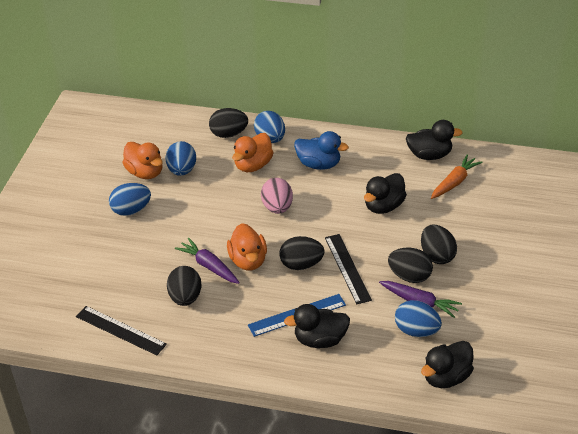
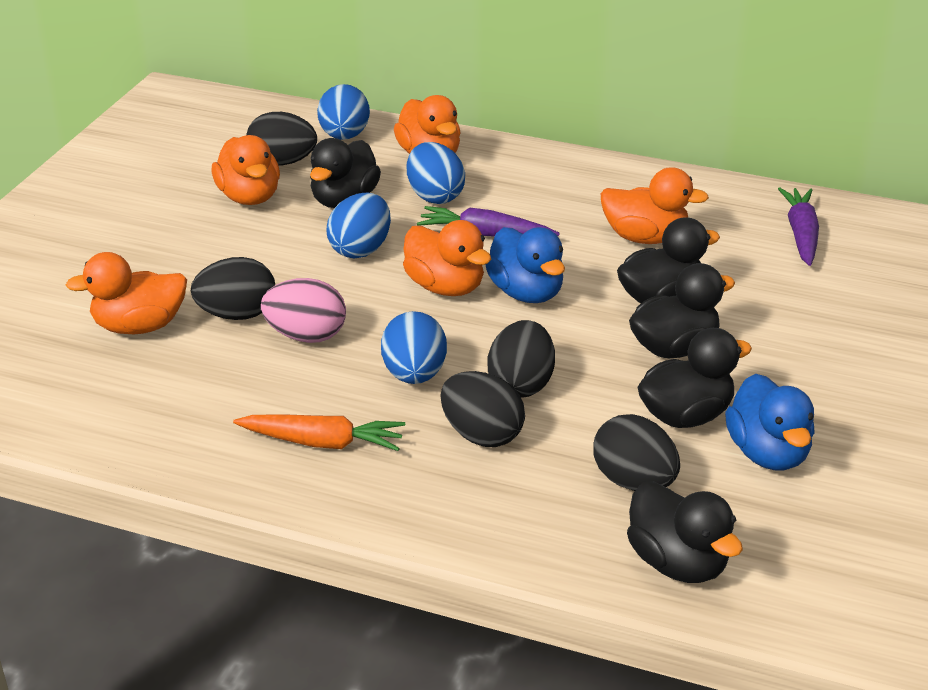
black duck: [284,304,350,348] [364,173,407,214] [406,120,463,160] [421,341,474,388] = 4 -> [310,138,381,208] [617,217,720,304] [627,481,743,583] [629,263,735,358] [637,328,752,428] = 5
black ruler: [76,306,167,355] [325,234,372,304] = 2 -> none = 0
blue duck: [294,131,349,170] = 1 -> [485,227,565,303] [725,374,815,470] = 2
blue ruler: [248,294,346,337] = 1 -> none = 0
orange duck: [122,142,163,179] [227,223,267,271] [232,133,274,172] = 3 -> [66,252,187,334] [212,135,280,205] [394,95,461,154] [403,220,491,296] [601,167,709,244] = 5

